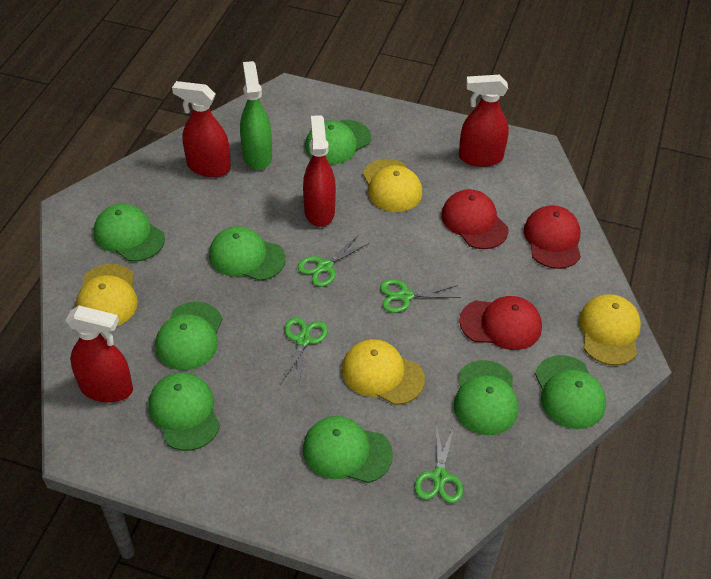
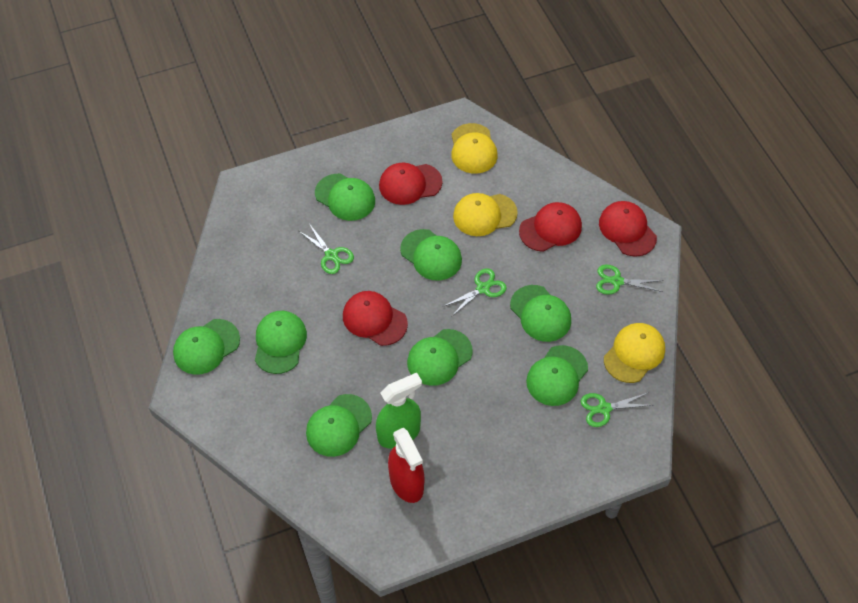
red cap: [441,189,508,249] [459,296,542,350] [524,205,581,269] = 3 -> [343,291,408,346] [379,163,442,205] [519,202,582,252] [599,201,657,257] = 4
red spray bottle: [65,306,133,402] [172,81,231,177] [303,115,336,227] [459,75,509,167] = 4 -> [388,427,424,503] = 1
yellow cap: [76,264,138,326] [342,339,425,405] [363,159,422,212] [579,294,641,365] = 4 -> [451,123,498,174] [453,193,518,236] [604,323,665,383] = 3

